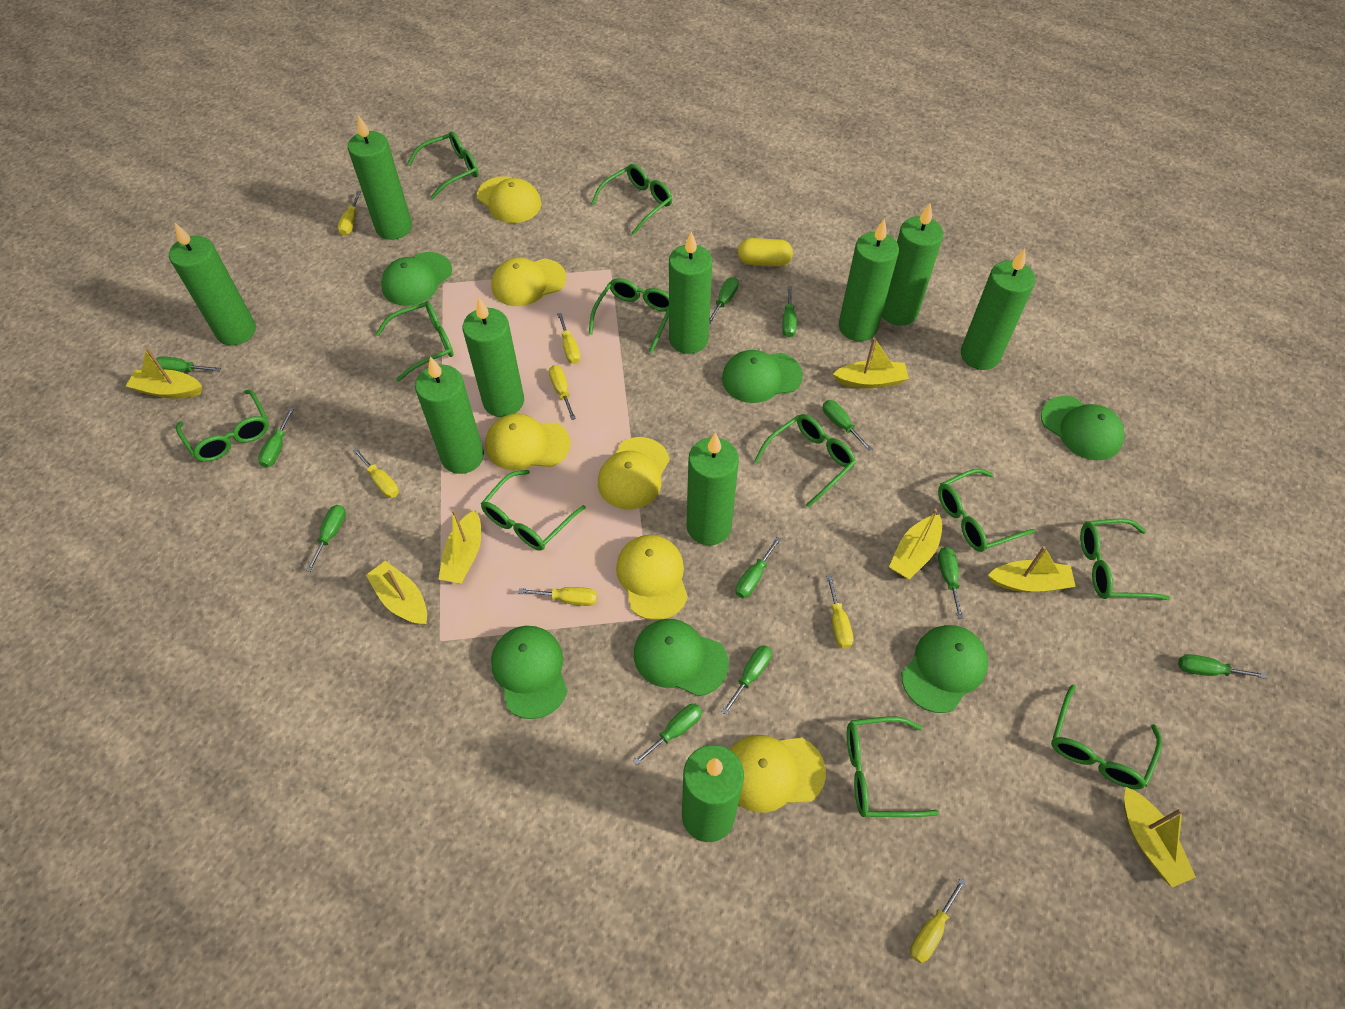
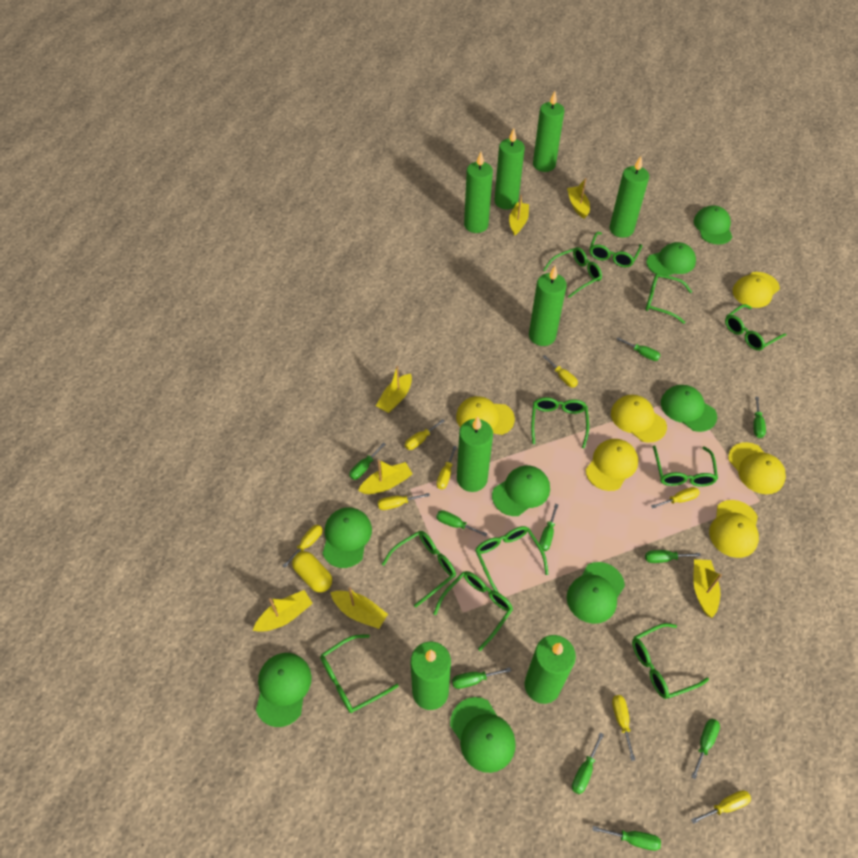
green candle: [169,223,256,346] [348,115,412,240] [415,357,484,474] [463,298,524,417] [669,231,712,354] [682,745,744,842] [687,432,739,545] [839,218,899,341] [882,202,943,326] [961,249,1035,370] = 10 -> [411,642,451,710] [457,416,493,492] [464,152,493,233] [494,128,525,209] [525,635,576,704] [529,266,567,346] [533,91,564,172] [609,156,649,238] = 8
green cap: [381,252,452,306] [491,626,568,719] [634,619,729,696] [722,350,803,403] [902,625,988,713] [1041,396,1124,460] = 6 -> [256,653,312,727] [322,507,372,568] [450,697,516,773] [492,465,550,516] [567,562,625,624] [646,242,696,276] [661,385,717,432] [694,205,732,244] = 8
green screwdriver: [156,356,221,372] [258,408,294,468] [306,505,346,572] [633,704,702,765] [709,277,739,324] [722,645,772,715] [735,537,781,598] [782,286,797,337] [823,400,873,452] [938,547,964,619] [1178,654,1266,679] = 11 -> [349,442,386,480] [436,510,487,536] [452,667,511,689] [539,504,558,551] [572,732,604,794] [592,826,661,851] [617,337,661,361] [645,550,701,563] [691,719,720,779] [753,396,766,438] = 10
yellow screwdriver: [338,191,361,236] [353,448,399,498] [518,587,597,606] [549,365,576,420] [557,313,581,364] [826,575,853,649] [910,878,966,963] = 7 -> [283,525,323,568] [378,493,430,510] [405,419,445,450] [437,446,457,490] [543,355,578,388] [612,695,635,761] [651,487,700,509] [691,790,751,824] = 8

